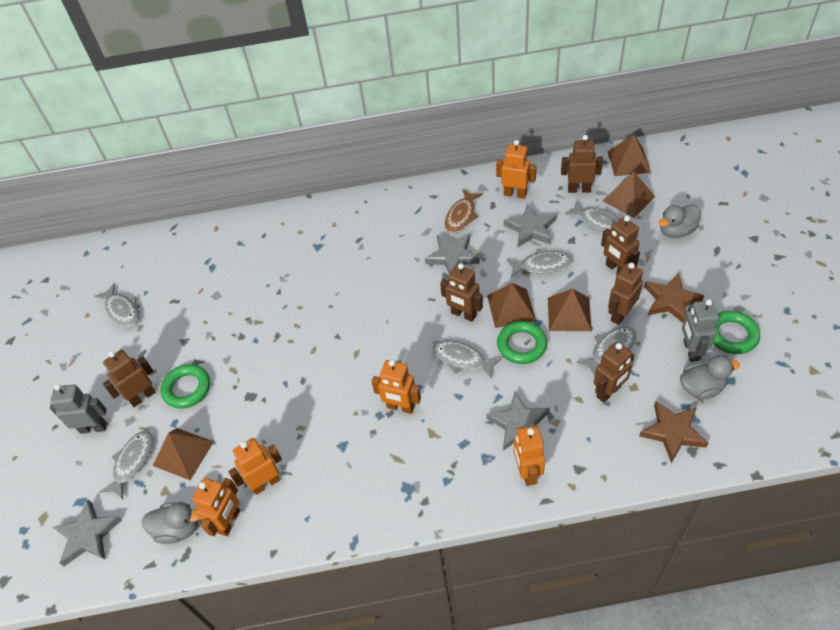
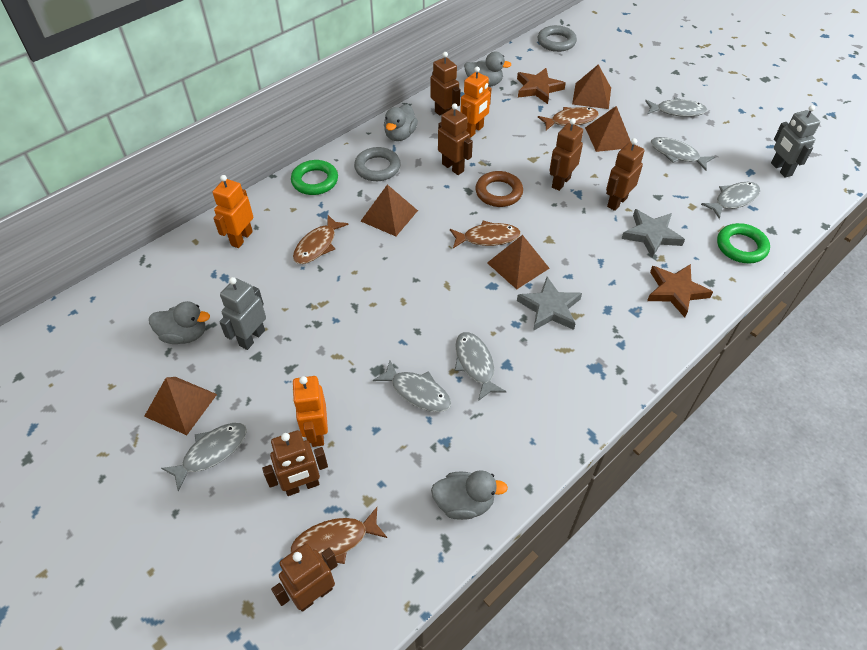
brown fish: [445,189,483,233] = 1 -> [290,507,387,564] [293,215,349,264] [450,221,521,248] [538,107,599,130] = 4
brown ring: none = 0 -> [475,171,523,207] = 1
green ring: [160,364,210,409] [497,321,547,364] [713,311,760,354] = 3 -> [291,160,338,195] [717,223,770,263] = 2
grey duck: [141,502,200,544] [659,204,700,238] [680,355,740,399] = 3 -> [149,301,210,344] [384,104,418,141] [431,470,508,520] [464,52,511,87] = 4
grey ring: none = 0 -> [354,147,401,181] [538,25,577,52] = 2
grey star: [53,500,121,566] [425,234,480,274] [486,392,550,451] [504,203,557,247] = 4 -> [517,277,582,331] [622,209,685,258] = 2
orange robot: [192,478,240,537] [228,438,282,495] [371,360,421,414] [496,140,537,199] [514,426,545,486] = 5 -> [213,175,253,248] [292,376,328,447] [460,66,491,138] = 3

